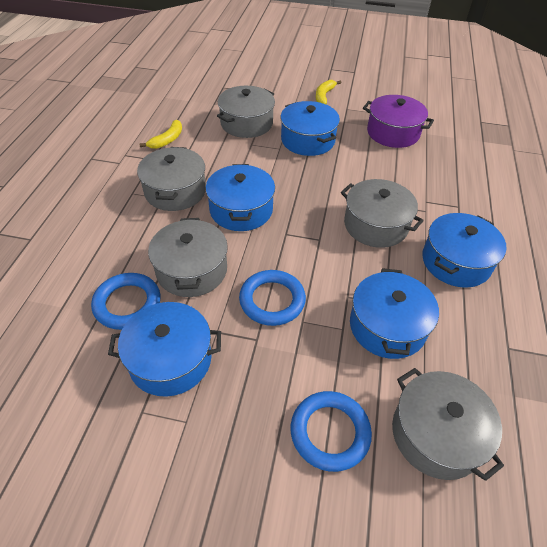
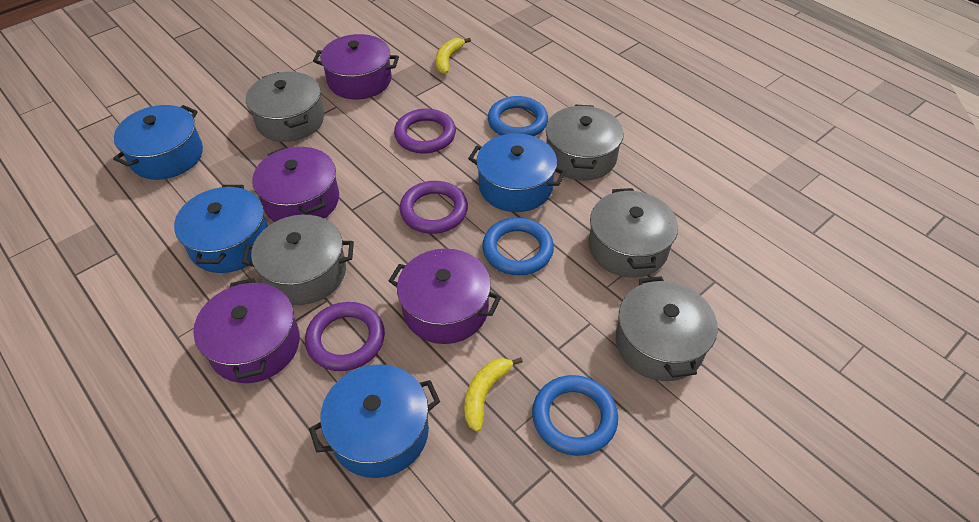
blue pot: [108,302,221,397] [206,164,275,231] [280,101,340,156] [350,268,439,359] [422,213,507,288] = 5 -> [113,105,203,180] [174,185,268,273] [309,364,440,478] [468,133,566,212] = 4
purple pot: [363,95,434,148] = 1 -> [193,278,300,383] [252,147,339,222] [313,34,399,99] [389,249,501,344] = 4
purple ring: none = 0 -> [305,302,385,371] [394,109,456,153] [400,181,468,234] = 3

